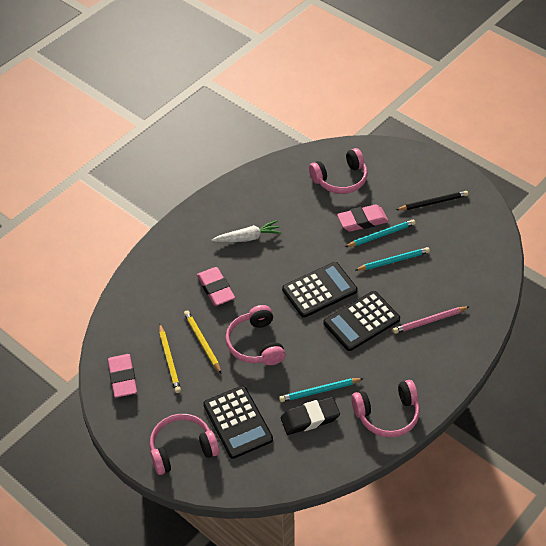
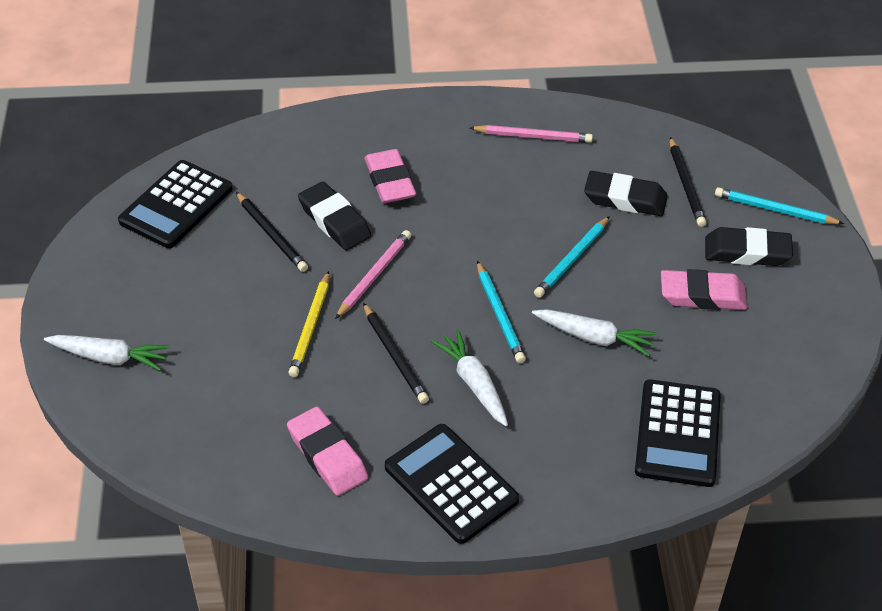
black eraser: [281,397,340,435] = 1 -> [298,181,372,250] [584,171,668,216] [705,227,793,266] = 3
black pencil: [396,191,468,210] = 1 -> [236,192,308,272] [363,303,429,404] [670,137,707,227] = 3
pink headphones: [150,414,219,475] [225,305,285,365] [309,148,368,194] [351,380,420,437] = 4 -> none = 0
pink pencil: [393,306,469,334] = 1 -> [335,230,411,319] [470,125,593,143] = 2
white carrot: [211,220,282,242] = 1 -> [44,335,170,371] [431,329,508,426] [532,309,656,356] = 3
yellow pencil: [159,324,181,393] [184,310,222,374] = 2 -> [288,271,329,377] = 1

